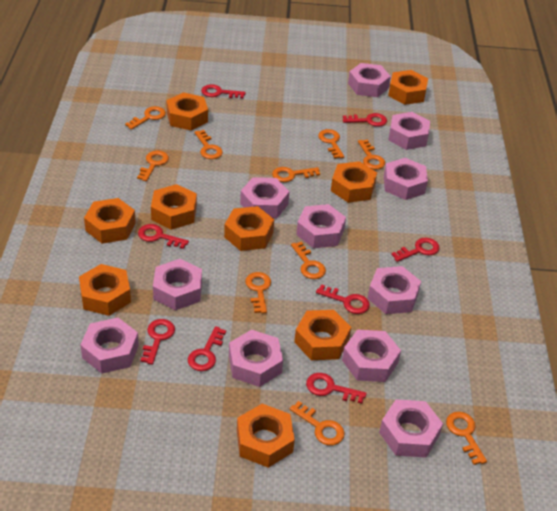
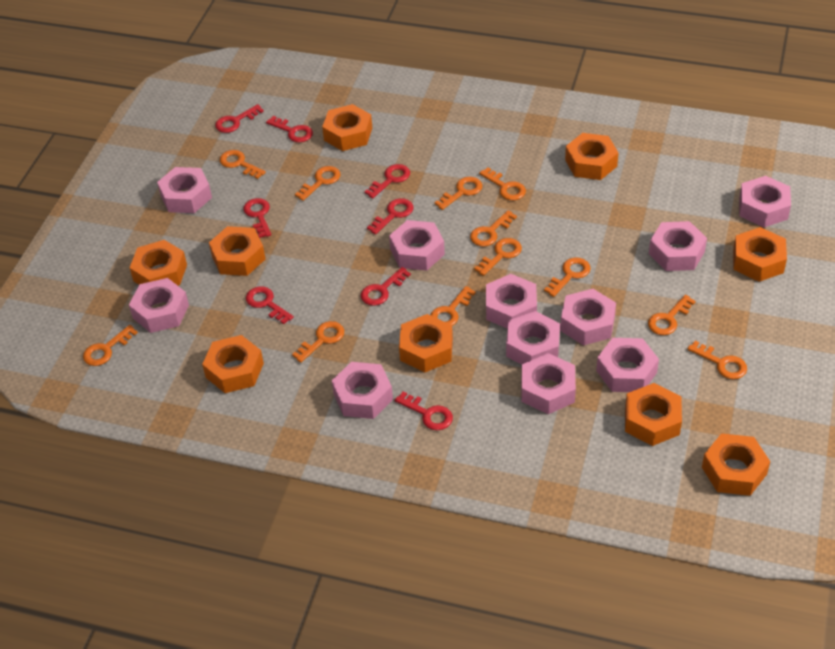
orange key: [125,106,166,130] [137,150,169,181] [194,130,223,159] [245,272,271,313] [272,167,320,182] [289,401,344,446] [291,242,326,279] [318,129,344,159] [358,139,385,170] [446,412,487,465] = 10 -> [83,325,138,366] [220,150,266,179] [292,321,344,363] [295,166,340,201] [431,286,476,326] [435,177,482,210] [470,210,517,247] [474,238,522,276] [479,167,526,200] [544,257,591,297] [648,294,696,335] [687,340,747,379] = 12

